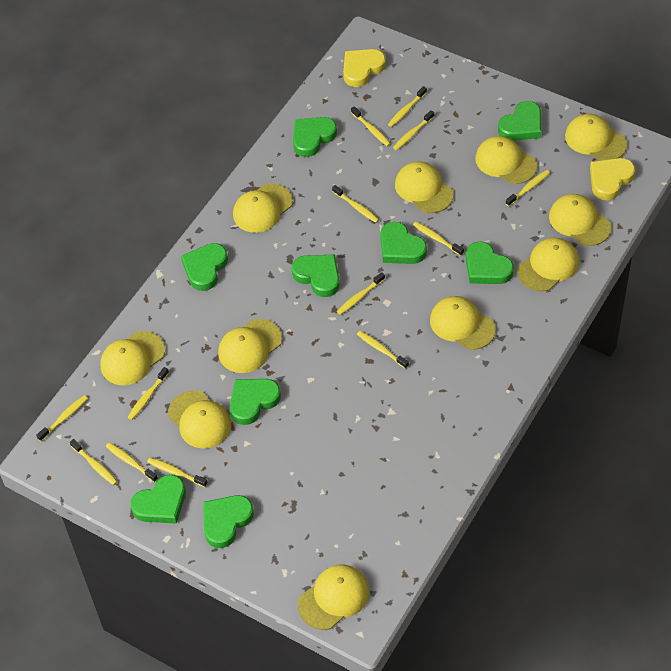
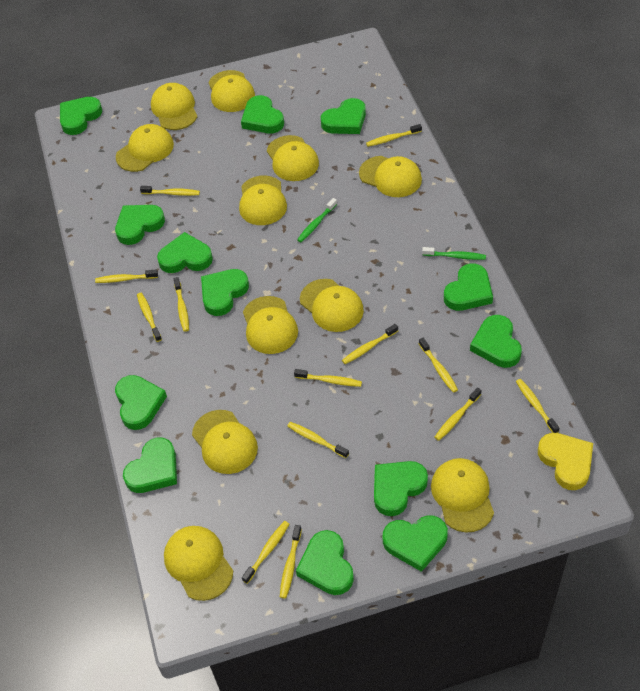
green heart: [131,475,186,524] [181,243,228,291] [203,495,254,548] [230,379,281,425] [292,255,340,297] [293,117,337,157] [380,222,427,264] [466,242,514,284] [498,101,541,141] = 9 -> [60,97,102,135] [115,205,165,245] [115,375,167,430] [123,438,177,493] [157,232,213,273] [201,269,249,316] [241,95,284,133] [296,530,354,595] [321,98,366,134] [374,461,428,516] [383,515,448,572] [444,264,493,311] [470,315,522,368] = 13
green toothbrush: none = 0 -> [297,198,337,242] [422,247,486,260] = 2
yellow heart: [343,49,386,87] [590,158,635,200] = 2 -> [538,433,593,490] = 1

